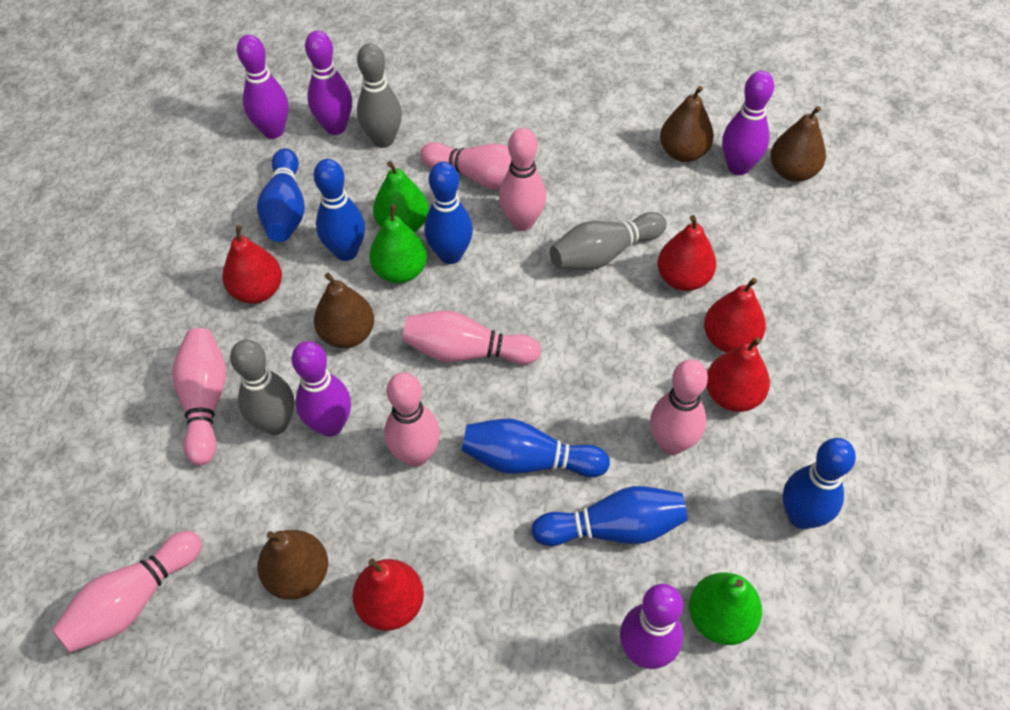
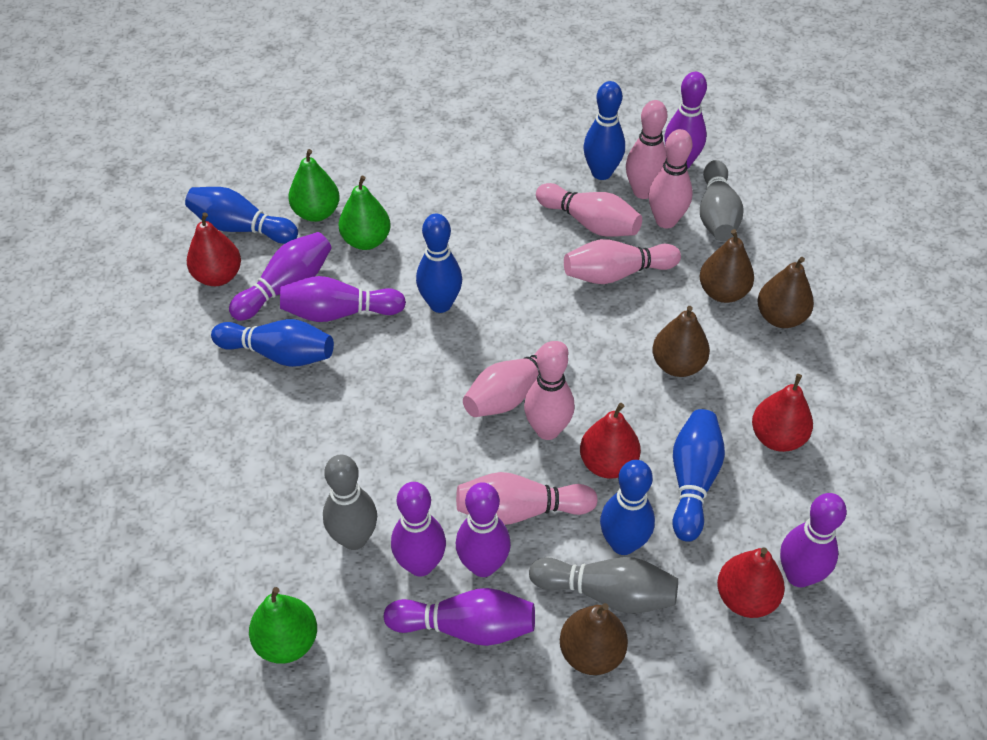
purple bowling pin: [237,35,289,139] [291,341,351,437] [305,31,352,135] [620,584,683,669] [722,71,774,175] = 5 -> [229,232,332,321] [280,276,406,322] [384,588,535,646] [391,482,446,577] [456,482,511,577] [664,72,707,169] [780,493,847,587] = 7
red pear: [223,225,282,304] [352,558,424,631] [658,215,716,291] [704,278,766,353] [706,337,770,412] = 5 -> [187,212,241,286] [580,403,641,479] [717,547,785,618] [752,374,813,452] = 4

